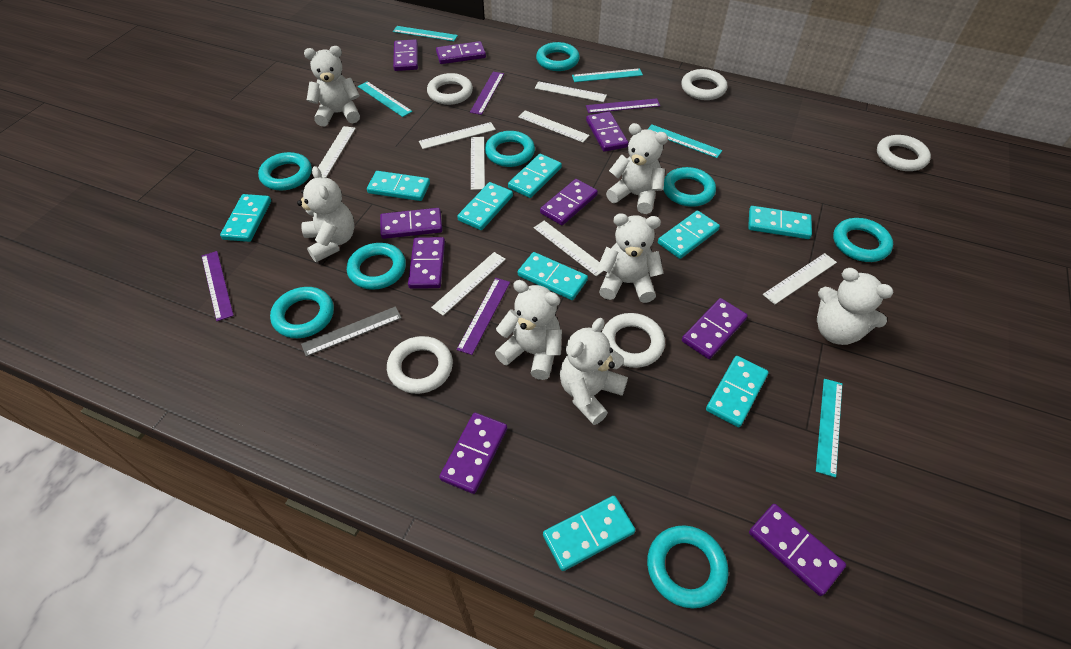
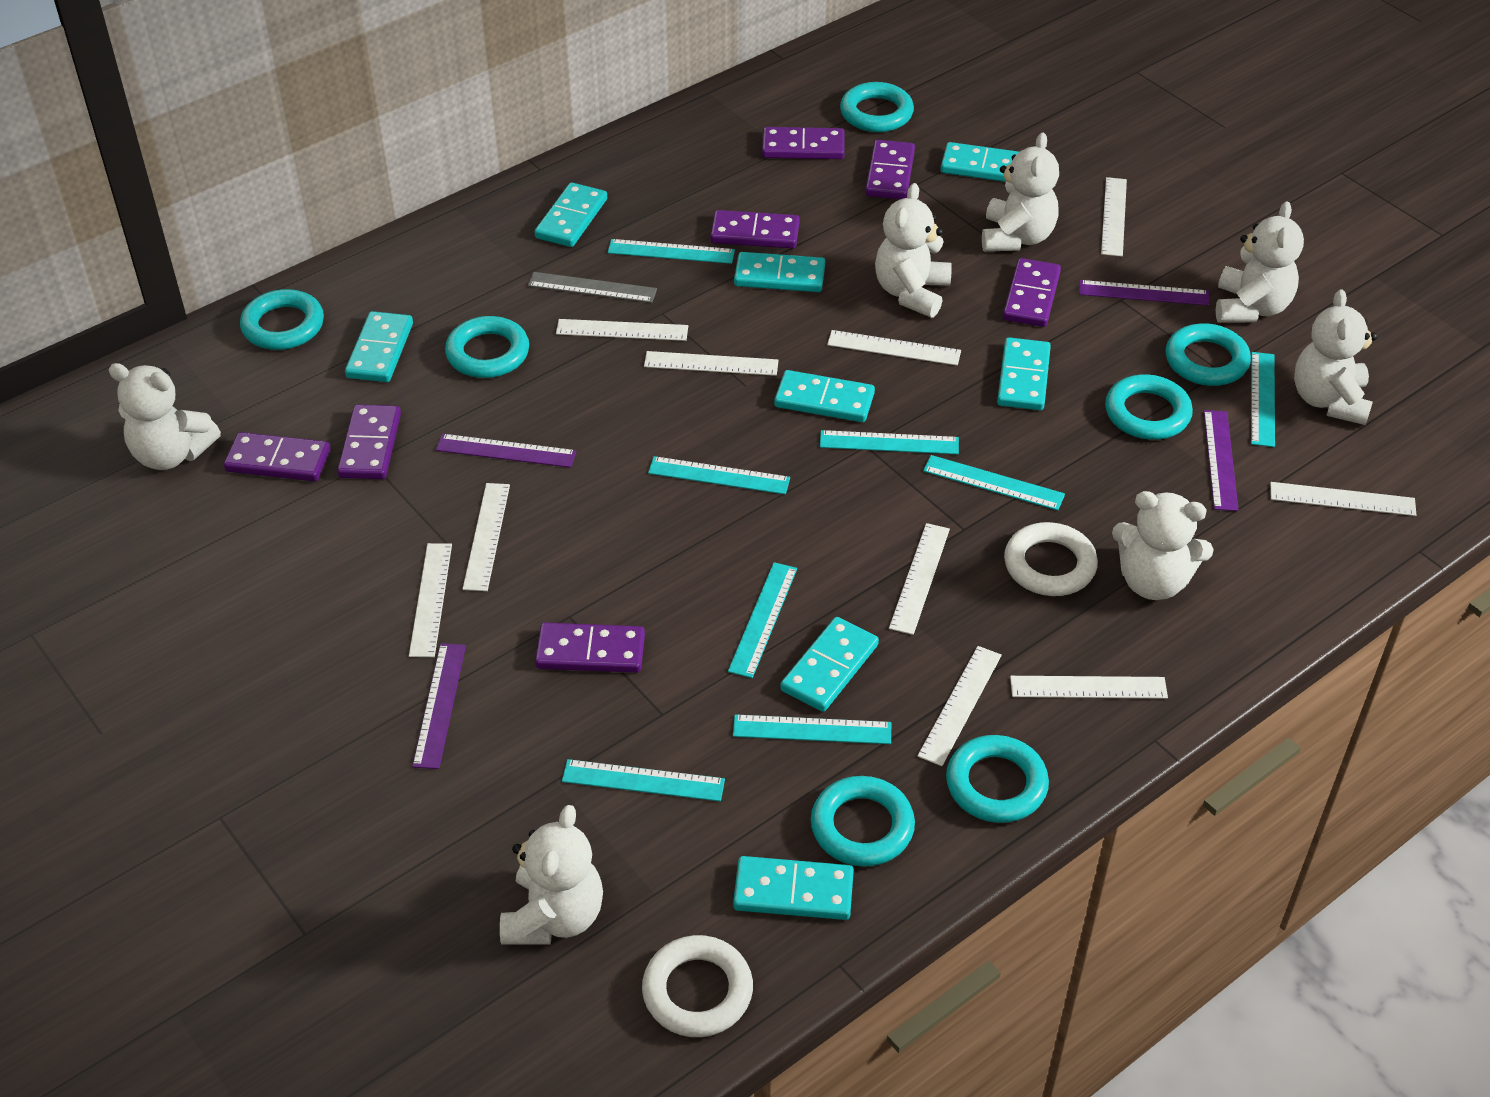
purple domino: [380,208,442,239] [393,39,418,71] [408,237,445,289] [436,41,486,64] [439,413,507,494] [540,179,598,225] [586,112,628,152] [682,298,748,359] [749,504,846,596] = 9 -> [224,432,330,481] [337,404,401,479] [535,622,645,673] [710,210,800,249] [762,127,845,159] [865,140,915,199] [1003,258,1061,327] = 7
turquoise domino: [220,194,271,242] [367,171,430,201] [457,182,513,230] [508,154,562,198] [518,252,588,300] [543,496,635,571] [658,211,720,259] [706,356,769,427] [748,206,812,239] = 9 -> [345,311,413,382] [535,183,607,247] [733,856,854,920] [734,252,825,292] [774,370,875,422] [780,617,879,712] [940,142,1019,182] [997,337,1051,410] = 8
turquoise ring: [258,152,312,190] [270,287,334,338] [347,243,406,290] [485,131,535,167] [536,42,580,71] [647,525,728,609] [664,167,716,207] [833,218,893,262] = 8 -> [240,289,324,350] [445,316,529,378] [811,776,915,867] [840,82,914,132] [946,735,1049,823] [1105,374,1193,440] [1166,323,1251,386] = 7
turquoise ruler: [358,81,412,117] [393,26,458,41] [572,68,643,82] [648,125,722,158] [816,379,842,478] = 5 -> [562,759,725,801] [608,239,735,264] [648,456,790,494] [728,562,797,678] [733,714,891,744] [820,430,959,454] [923,455,1065,510] [1251,352,1275,447] = 8
white ring: [387,336,453,394] [427,73,473,105] [602,313,665,368] [681,69,727,100] [877,135,931,171] = 5 -> [642,935,753,1037] [1004,522,1098,596] = 2
white ruler: [318,126,356,177] [419,122,496,149] [431,252,506,316] [471,137,485,190] [518,110,590,143] [534,221,603,276] [535,81,607,102] [763,253,837,305] = 8 -> [409,543,452,657] [463,483,510,591] [556,319,688,341] [644,351,779,376] [827,330,961,366] [889,523,950,635] [917,646,1002,766] [1010,676,1168,699] [1101,177,1127,256] [1270,482,1416,516] = 10

